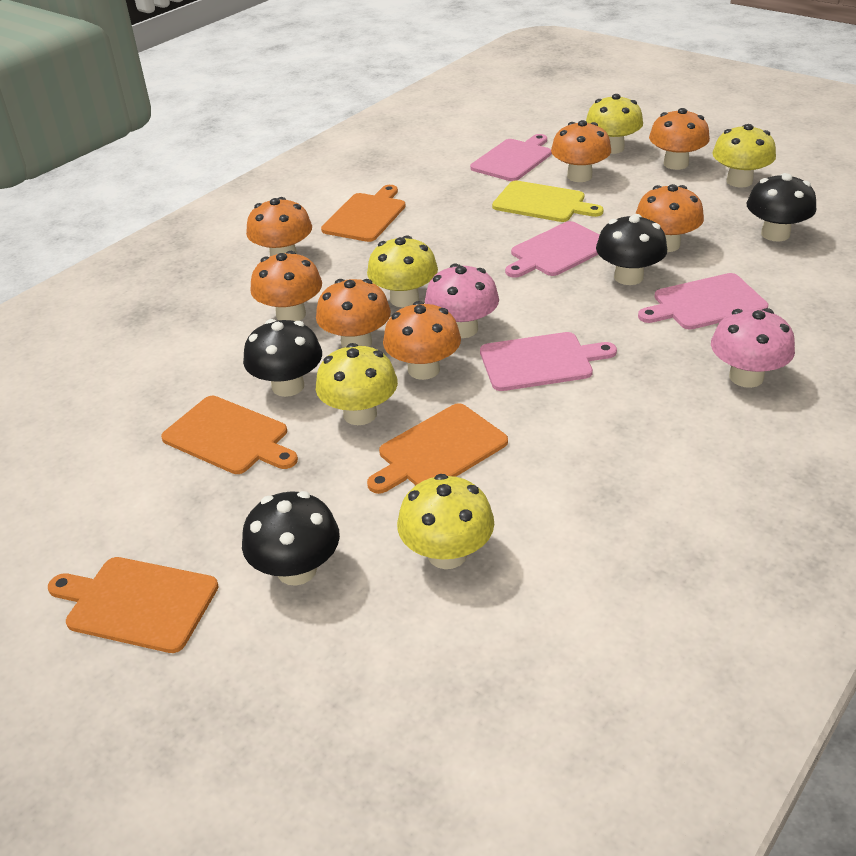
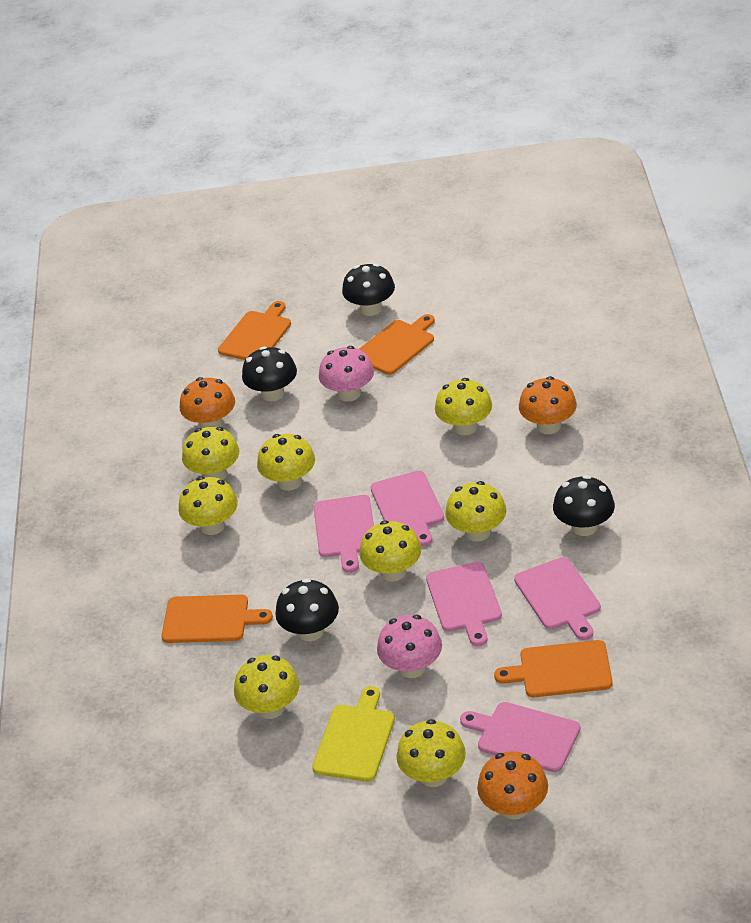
orange mushroom: [246,197,312,256] [250,251,322,321] [316,279,391,348] [383,301,461,380] [551,120,611,182] [636,184,704,252] [649,108,710,170] = 7 -> [180,377,235,428] [477,751,548,819] [519,376,577,434] = 3
pink cutting board: [470,134,552,181] [480,332,617,391] [505,221,599,278] [638,273,768,330] = 4 -> [314,495,374,573] [370,471,444,546] [426,562,502,646] [460,702,580,772] [514,557,601,640] = 5
yellow mushroom: [316,343,398,425] [367,235,438,307] [397,474,494,569] [586,94,643,154] [712,124,776,188] = 5 -> [179,477,238,535] [182,427,239,480] [234,655,300,719] [257,434,315,491] [360,520,421,581] [397,719,466,787] [435,378,492,435] [445,481,507,542] = 8

